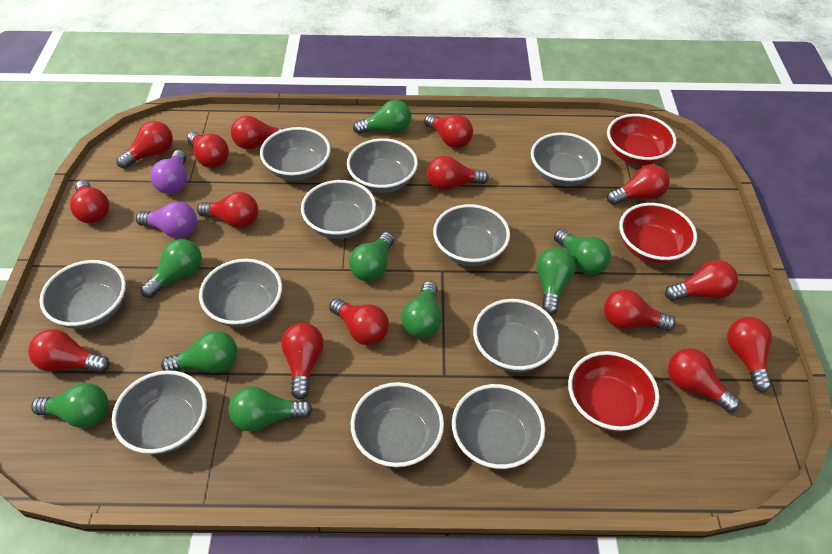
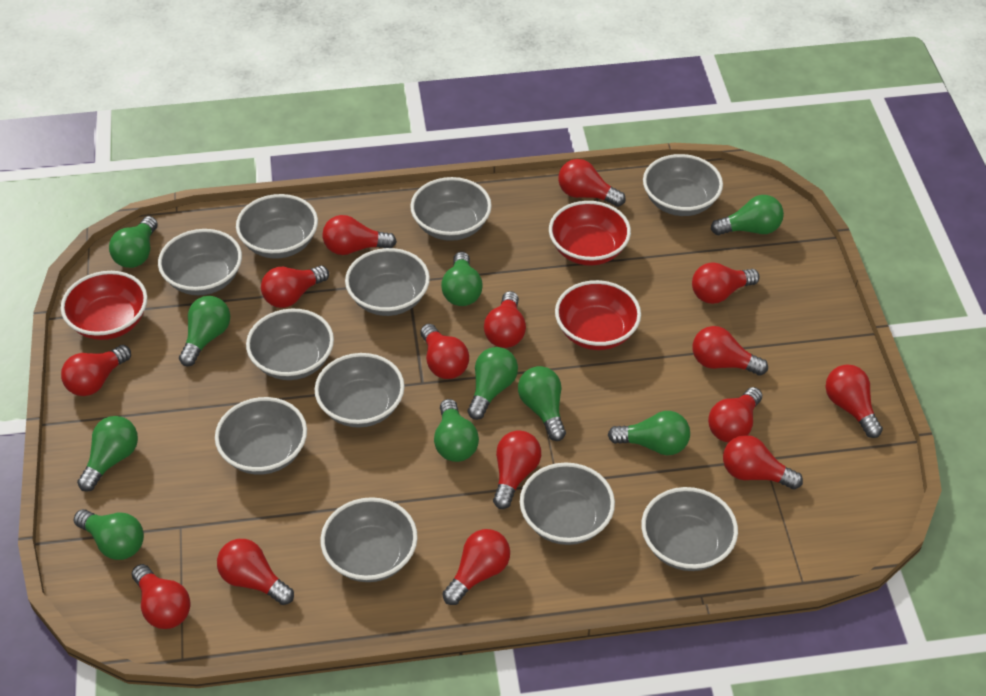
green light bulb: [31,383,109,428] [141,239,202,298] [161,331,237,373] [228,386,313,432] [349,232,394,281] [353,100,412,134] [402,281,442,338] [536,247,575,315] [554,229,611,275] = 9 -> [74,509,144,560] [77,416,138,492] [109,216,158,268] [179,296,230,366] [434,399,479,462] [441,251,483,306] [468,347,518,420] [518,366,566,441] [608,411,690,455] [711,195,784,235] = 10
purple light bulb: [136,201,197,238] [150,150,187,194] = 2 -> none = 0

